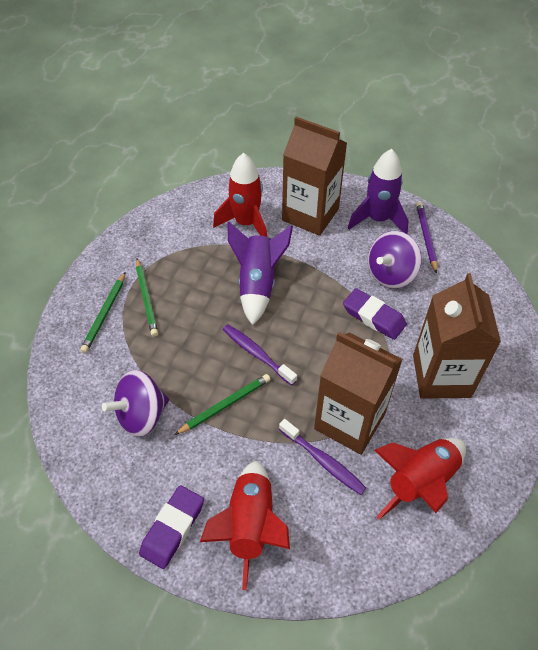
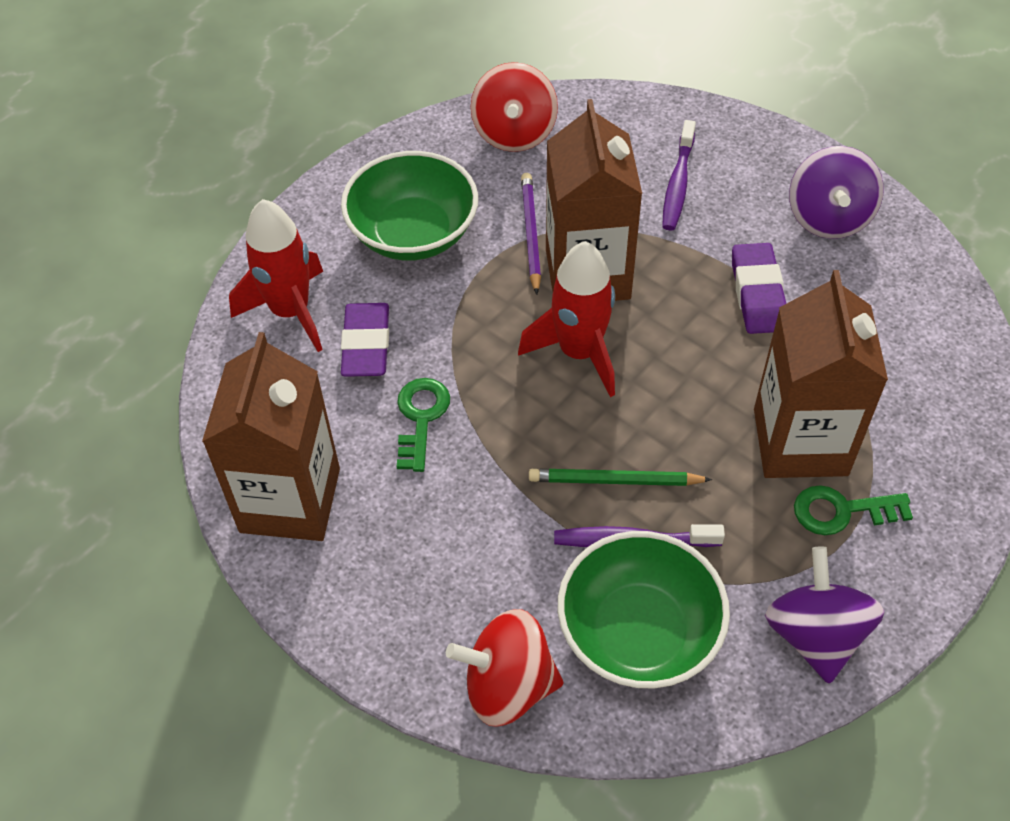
green bowl: none = 0 -> [341,151,478,261] [558,531,730,689] = 2
green key: none = 0 -> [397,378,450,472] [794,485,913,535] = 2
green pencil: [80,272,125,353] [136,258,158,337] [174,374,270,435] = 3 -> [529,468,712,486] = 1
purple rocket: [227,221,293,326] [348,149,409,234] = 2 -> none = 0
red rocket: [200,461,290,590] [213,153,267,237] [374,438,466,519] = 3 -> [229,199,323,352] [518,242,615,397] = 2
red spinning top: none = 0 -> [446,609,563,727] [471,62,558,152] = 2

